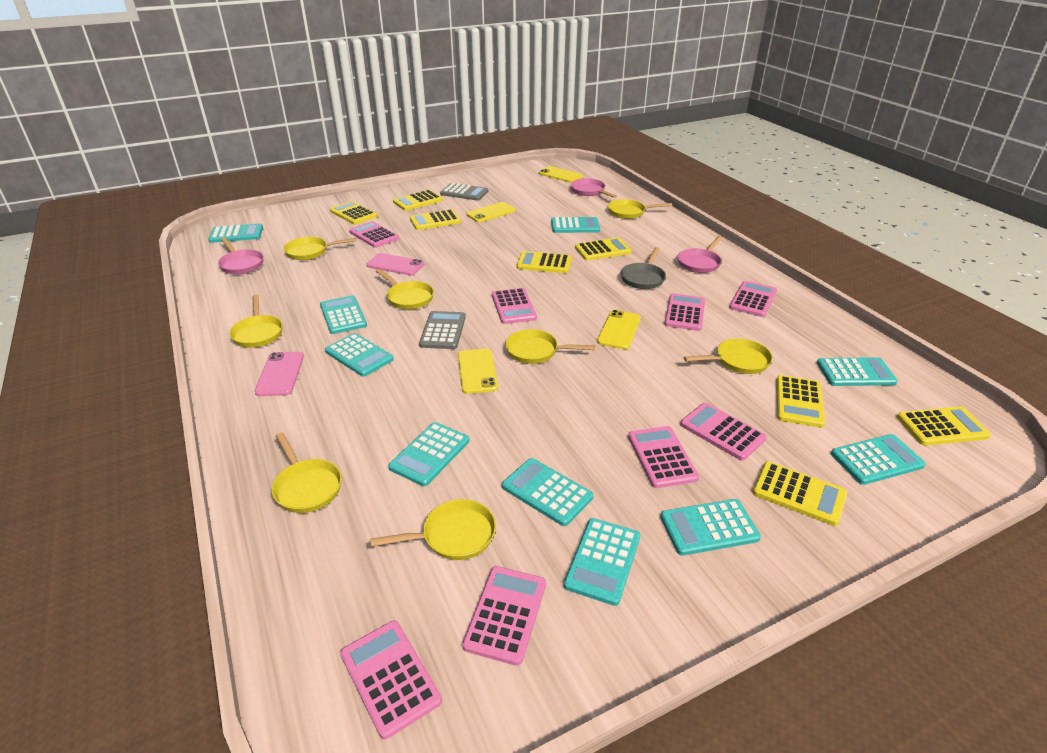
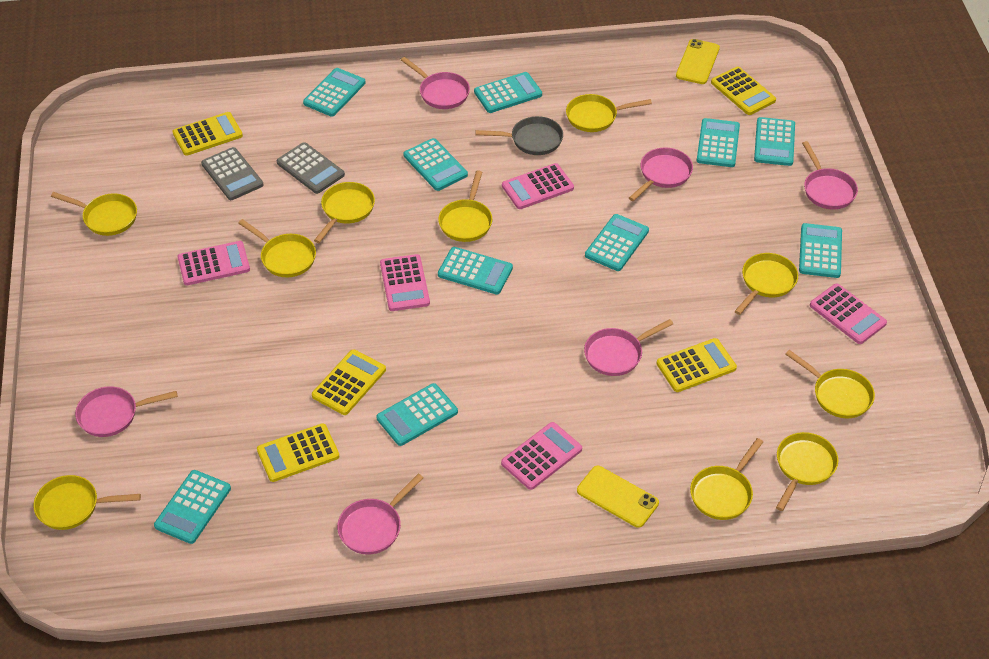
pink calculator: [340,620,442,739] [349,221,399,248] [462,566,546,666] [492,288,537,324] [628,426,699,488] [664,293,705,331] [680,402,767,461] [729,281,777,317] = 8 -> [177,241,250,285] [380,254,430,311] [501,422,582,490] [502,163,574,209] [810,283,887,344] = 5
pink pan: [218,237,264,274] [570,178,617,198] [678,236,723,273] = 3 -> [75,386,178,437] [337,473,423,555] [401,57,470,109] [584,319,673,376] [629,148,693,201] [802,141,858,210] = 6
pink phone: [255,352,304,396] [367,253,424,275] = 2 -> none = 0
yellow calculator: [330,201,377,225] [393,190,443,211] [410,209,461,230] [517,251,572,273] [575,238,632,261] [753,461,847,526] [776,375,825,428] [897,407,991,445] = 8 -> [173,112,243,156] [257,423,339,482] [312,349,386,415] [657,338,737,392] [711,66,776,115] = 5
yellow pan: [229,295,283,348] [272,432,342,513] [283,237,356,260] [370,499,496,560] [376,269,434,309] [505,329,595,364] [608,199,672,219] [684,338,773,374] = 8 -> [33,475,141,530] [51,192,137,236] [238,219,316,277] [314,182,375,243] [438,170,492,242] [566,94,652,132] [690,438,763,520] [734,253,798,315] [776,432,838,511] [785,350,875,418] = 10
yellow phone: [458,349,498,394] [466,202,516,222] [539,166,583,183] [597,310,641,349] = 4 -> [577,466,659,528] [676,39,720,84] = 2

